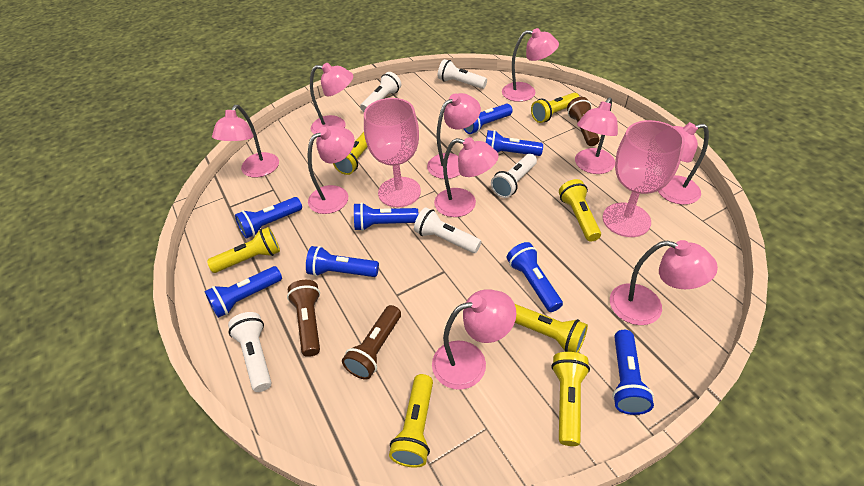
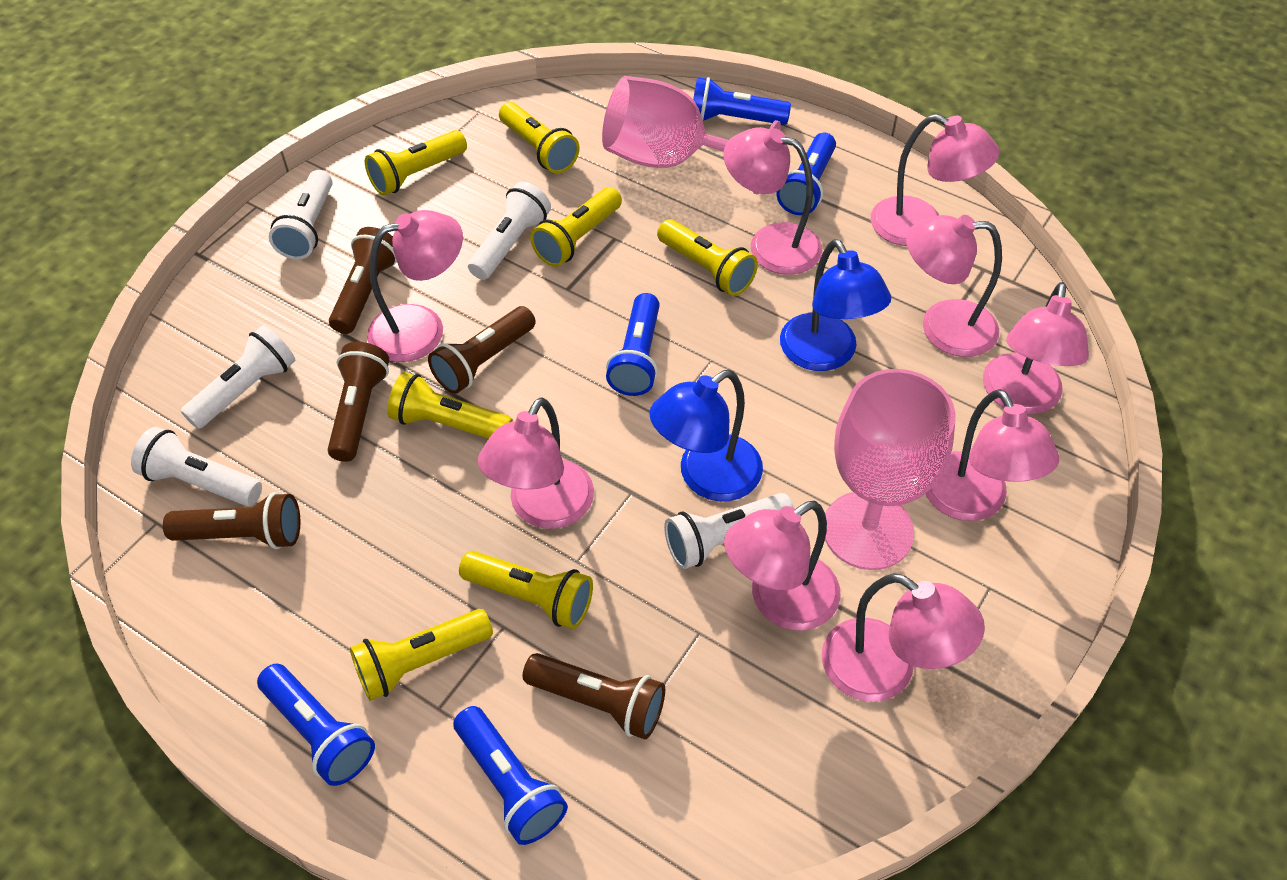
blue flashlight: [204,266,282,318] [235,197,302,239] [306,246,379,277] [354,202,419,231] [464,104,513,134] [486,130,543,156] [507,242,563,312] [612,330,654,415] = 8 -> [257,664,375,786] [453,706,568,845] [606,293,660,396] [693,77,791,125] [777,133,836,215] = 5
blue lamp: none = 0 -> [649,370,763,501] [780,239,891,371] = 2
brown flashlight: [287,280,320,357] [342,305,401,379] [567,97,600,146] = 3 -> [163,492,300,549] [328,342,389,462] [329,227,397,334] [428,306,536,394] [523,653,665,740] = 5
pink lamp: [212,105,279,178] [308,125,355,214] [310,63,353,134] [427,93,481,179] [432,289,516,390] [434,137,499,217] [502,28,559,102] [575,97,618,174] [610,240,718,325] [658,122,709,205] = 10 -> [367,210,463,362] [478,397,594,529] [723,127,823,275] [724,501,841,631] [822,573,985,702] [871,114,999,246] [906,215,1002,357] [926,389,1059,521] [983,282,1089,415] = 9

